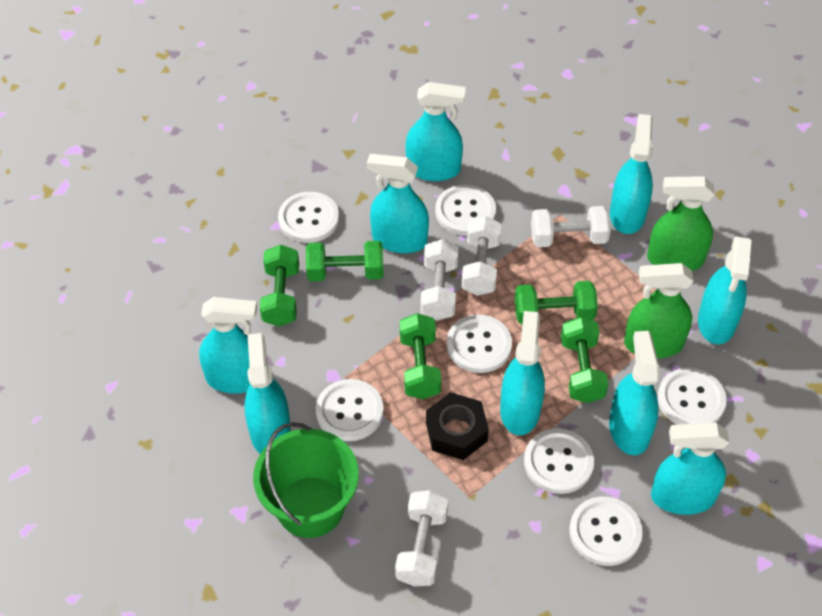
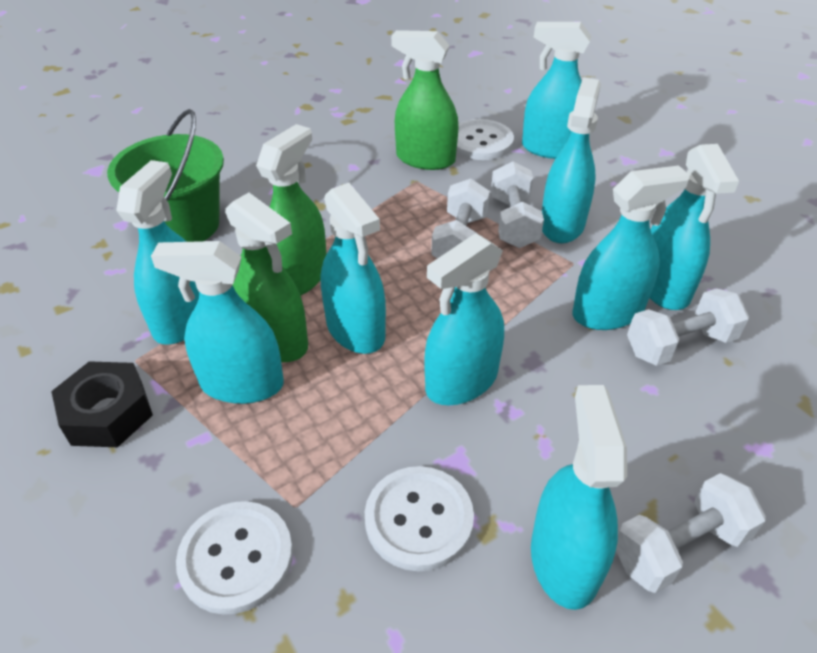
green dumbbell: [260,245,299,326] [306,241,384,281] [400,313,441,399] [515,281,598,325] [561,317,609,403] = 5 -> none = 0
green spray bottle: [624,263,694,359] [647,176,715,271] = 2 -> [225,193,308,362] [256,124,327,295] [391,30,459,170] = 3
white button: [278,192,339,243] [316,379,384,441] [435,185,496,236] [447,315,512,373] [524,428,594,494] [569,496,643,566] [657,368,727,425] = 7 -> [176,501,293,615] [365,466,474,571] [456,119,514,160] = 3

